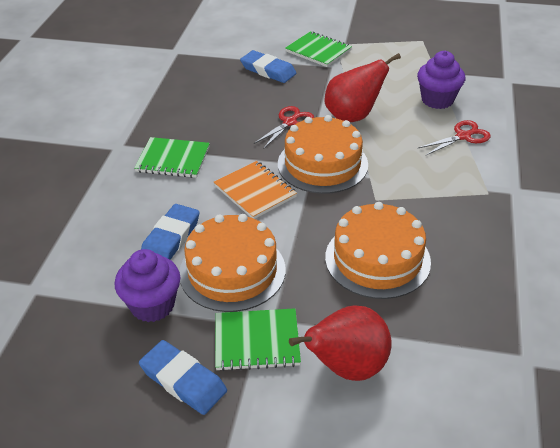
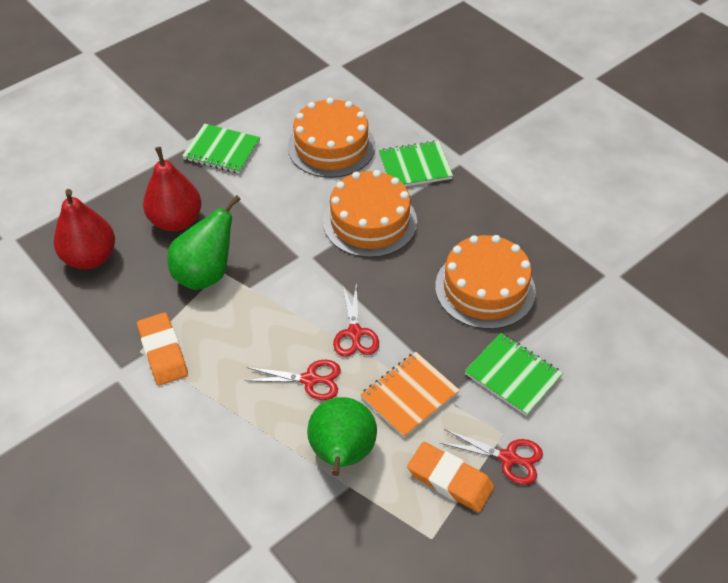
blue eraser: [139,340,227,415] [141,204,200,260] [240,50,297,83] = 3 -> none = 0
green pear: none = 0 -> [167,195,241,290] [307,397,377,476] = 2
orange eraser: none = 0 -> [137,312,188,385] [407,442,494,512] = 2
purple cupcake: [114,249,181,322] [417,51,465,109] = 2 -> none = 0
red scissors: [254,106,314,149] [418,120,491,155] = 2 -> [244,360,341,400] [333,282,379,357] [440,429,543,485] = 3

